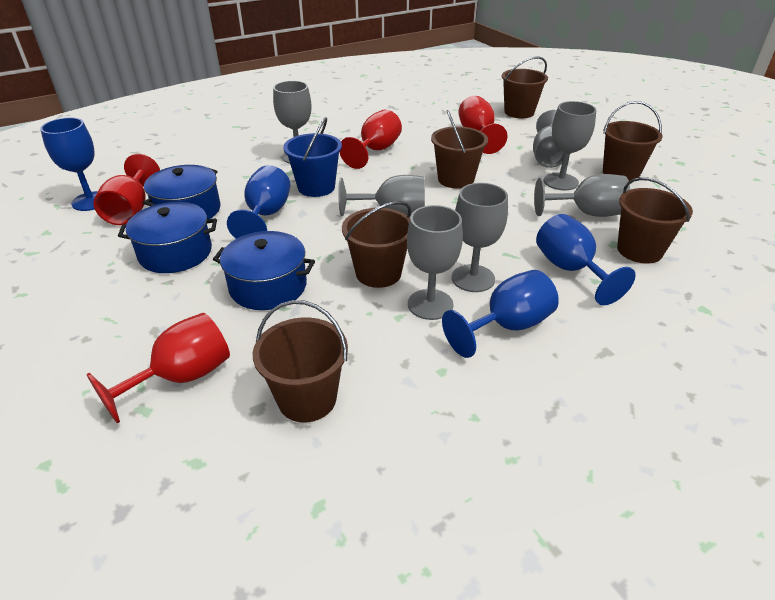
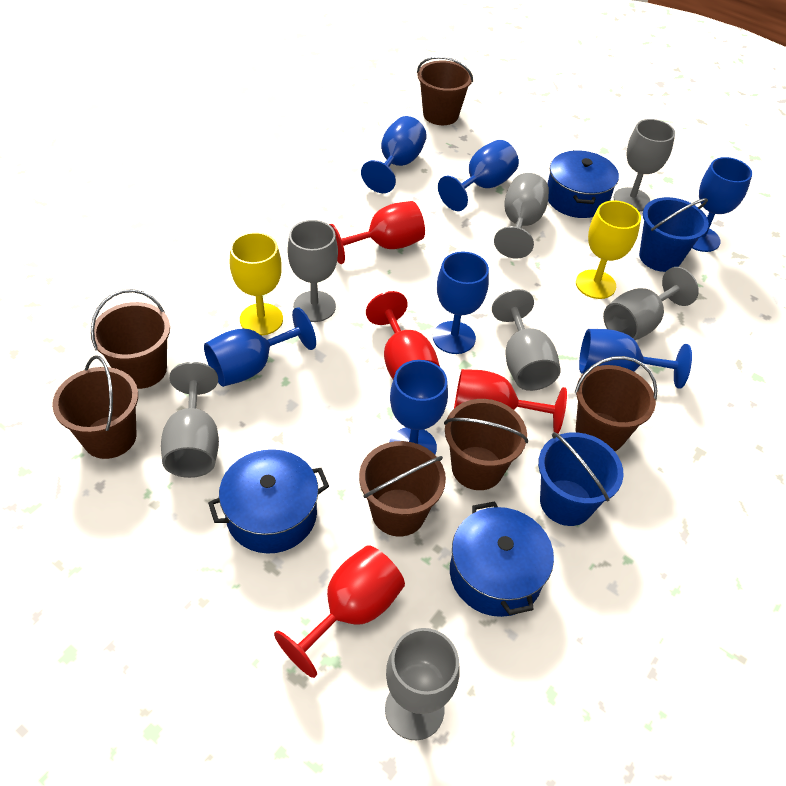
blue bucket: [283,117,342,197] = 1 -> [538,432,624,526] [639,197,709,272] = 2
blue goblet: [40,118,98,211] [227,165,290,239] [442,270,559,358] [536,214,636,305] = 4 -> [204,307,316,387] [361,116,427,193] [389,360,448,455] [433,251,489,354] [438,140,519,211] [579,329,692,389] [692,157,752,252] = 7
yellow goblet: none = 0 -> [230,232,283,335] [576,200,641,299] = 2

